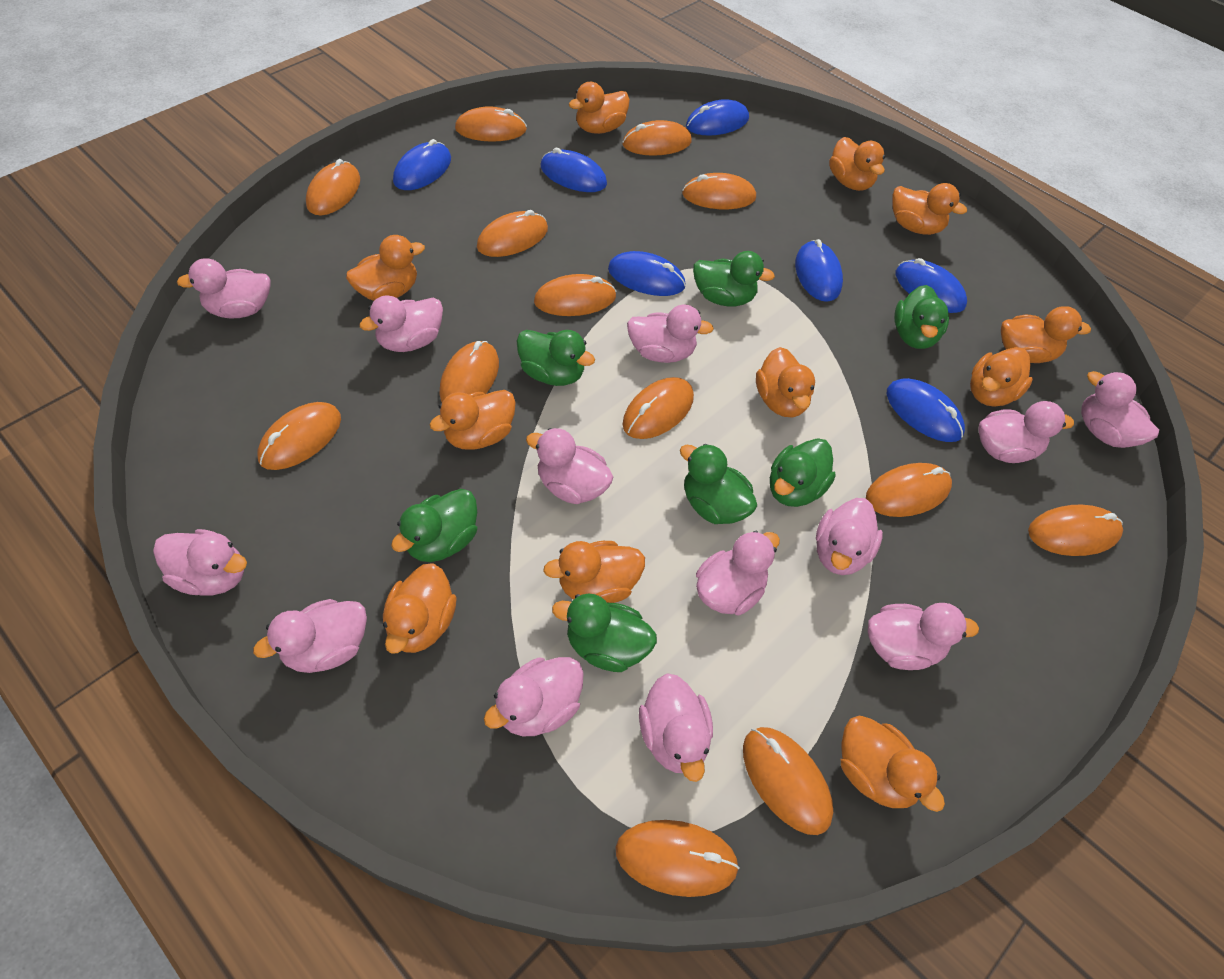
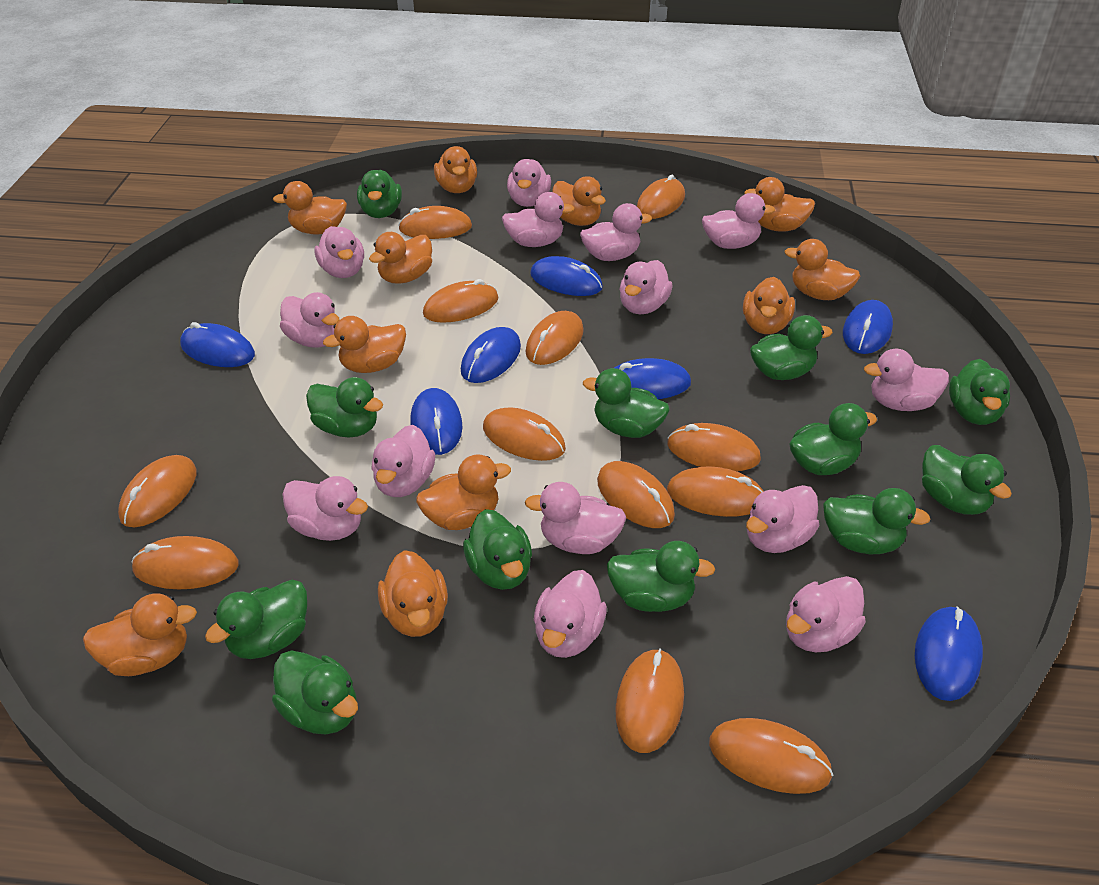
green duck: [391,489,477,562] [516,330,595,386] [552,594,657,672] [680,444,757,524] [693,251,775,307] [770,438,836,507] [894,285,949,349] = 7 -> [205,580,307,659] [272,650,358,734] [306,377,383,437] [357,170,402,218] [463,509,532,590] [583,368,669,438] [607,541,715,612] [750,315,833,380] [790,403,877,475] [823,488,931,554] [922,445,1012,515] [949,359,1010,425] = 12
orange mouse: [257,402,341,470] [306,159,360,215] [439,341,499,402] [455,106,527,142] [477,210,548,257] [534,274,616,316] [616,820,740,897] [623,120,692,156] [623,377,694,439] [682,173,756,209] [743,727,833,835] [866,463,952,517] [1028,505,1123,556] = 13 -> [118,455,197,527] [131,536,238,589] [398,206,472,239] [423,279,499,323] [483,408,566,461] [525,311,584,365] [597,461,675,528] [615,648,684,753] [637,175,685,219] [667,423,761,471] [667,467,764,517] [709,718,833,794] = 12
pink duck: [153,529,247,595] [177,258,270,319] [253,599,367,673] [359,295,443,352] [484,657,584,736] [526,428,613,504] [627,305,714,363] [639,673,713,782] [696,531,780,615] [816,498,883,575] [868,603,979,670] [978,401,1074,463] [1081,371,1159,448] = 13 -> [280,292,339,348] [282,476,368,541] [315,226,364,278] [372,425,435,497] [502,192,575,247] [507,159,551,207] [525,482,626,554] [534,570,607,658] [580,203,652,261] [619,260,673,314] [702,193,775,249] [746,485,820,553] [786,576,866,652] [864,349,949,411] = 14

